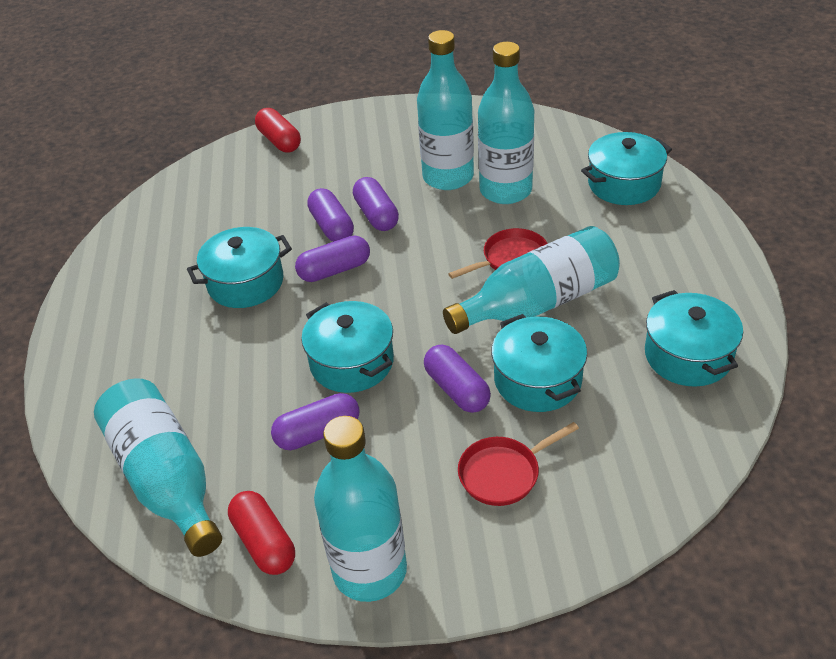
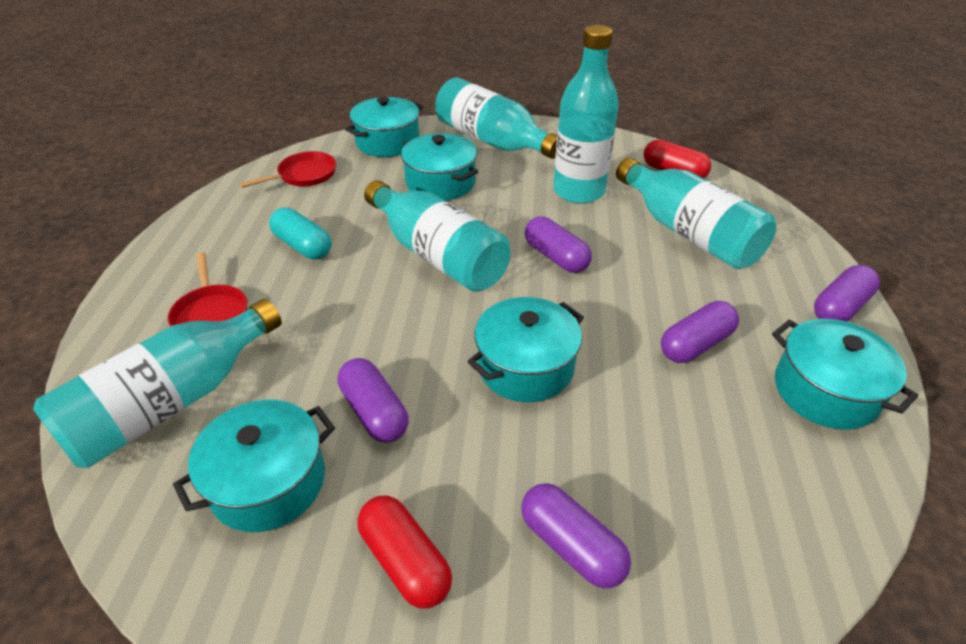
turquoise capsule: none = 0 -> [269,208,331,259] = 1

